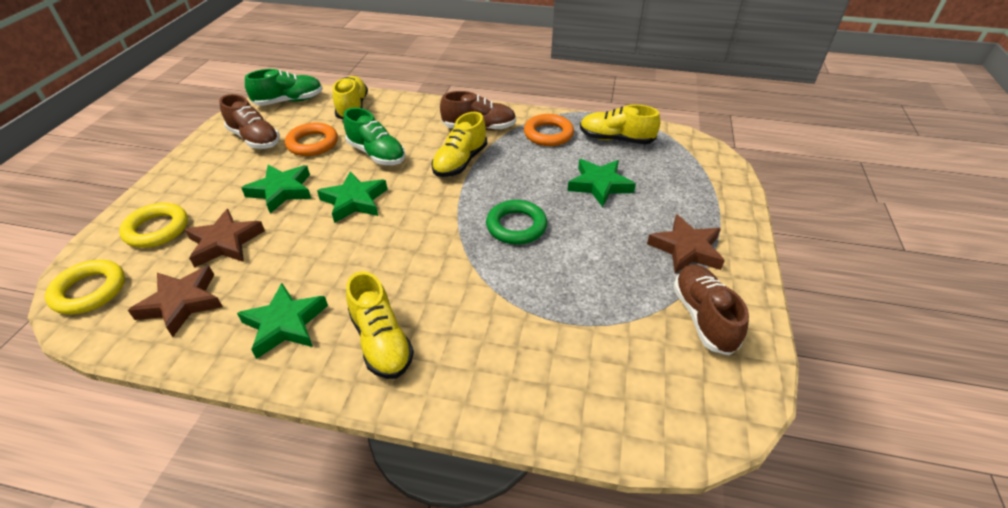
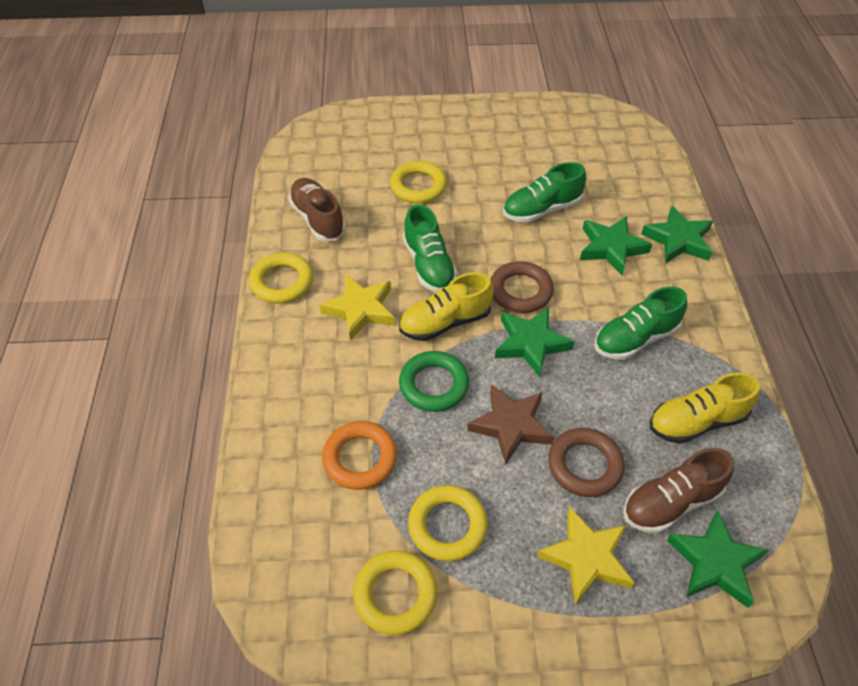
brown ring: none = 0 -> [490,261,554,313] [548,428,625,497] = 2
brown shoe: [219,94,280,149] [440,91,516,130] [673,265,749,356] = 3 -> [288,178,346,241] [623,448,734,534] = 2
brown star: [128,265,223,337] [184,209,265,268] [647,214,725,274] = 3 -> [467,384,554,464] = 1
green shoe: [245,69,323,106] [343,108,405,165] = 2 -> [403,204,457,292] [503,162,586,223] [594,286,687,360] = 3
orange ring: [285,122,338,156] [524,114,574,146] = 2 -> [322,421,397,490] = 1
yellow ring: [45,260,125,315] [119,203,188,248] = 2 -> [249,253,313,304] [353,550,438,635] [390,161,447,204] [408,485,488,561] = 4
yellow shoe: [333,76,368,119] [346,271,414,379] [431,112,487,177] [580,104,660,144] = 4 -> [399,272,494,341] [650,373,760,444] = 2
yellow star: none = 0 -> [319,275,395,341] [537,507,635,605] = 2

